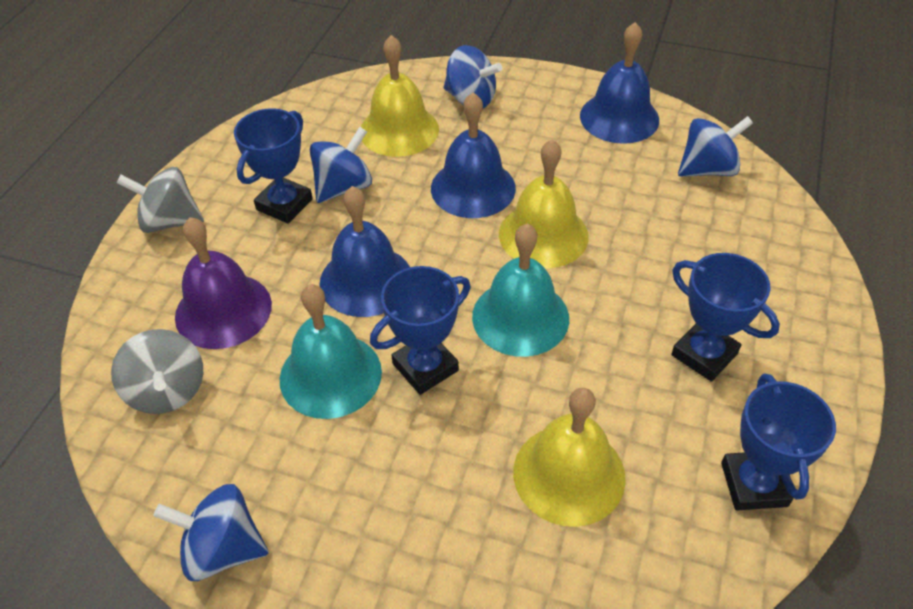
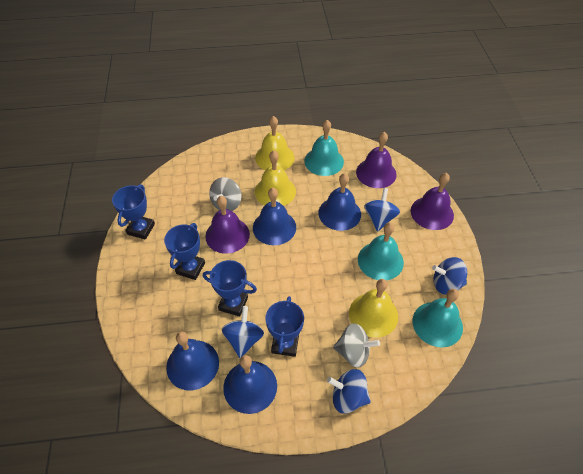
blue bell: [319,186,410,317] [431,92,516,218] [580,22,659,144] = 3 -> [166,332,219,390] [223,355,277,414] [253,188,296,245] [318,173,361,231] = 4
purple bell: [175,217,272,349] = 1 -> [205,196,250,254] [356,132,397,188] [411,173,454,230] = 3
turquoise bell: [280,284,382,419] [472,224,569,357] = 2 -> [304,120,344,176] [358,222,404,281] [413,289,463,347] = 3

